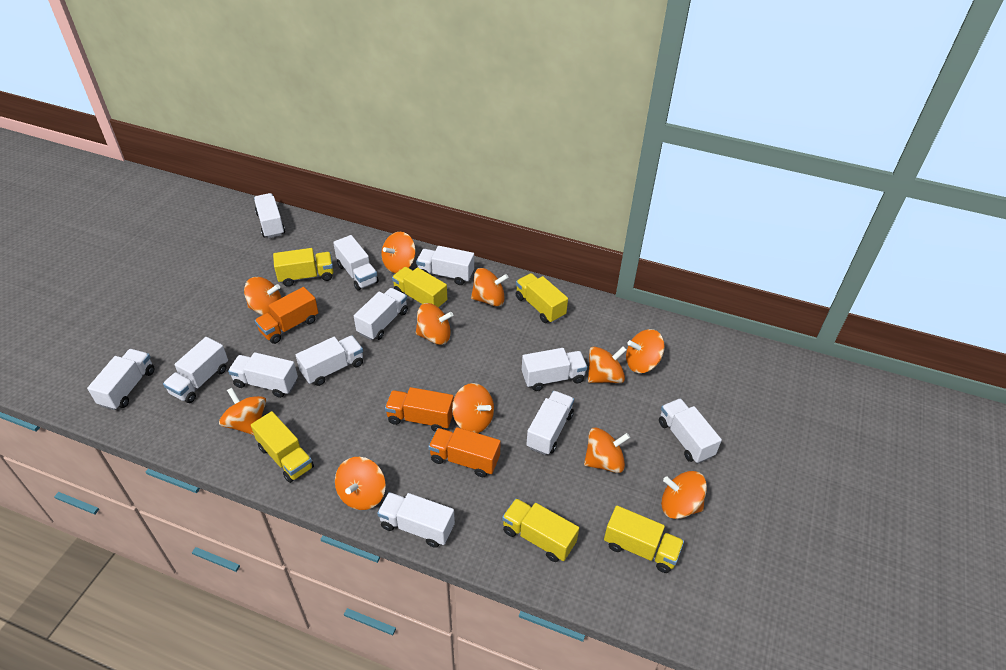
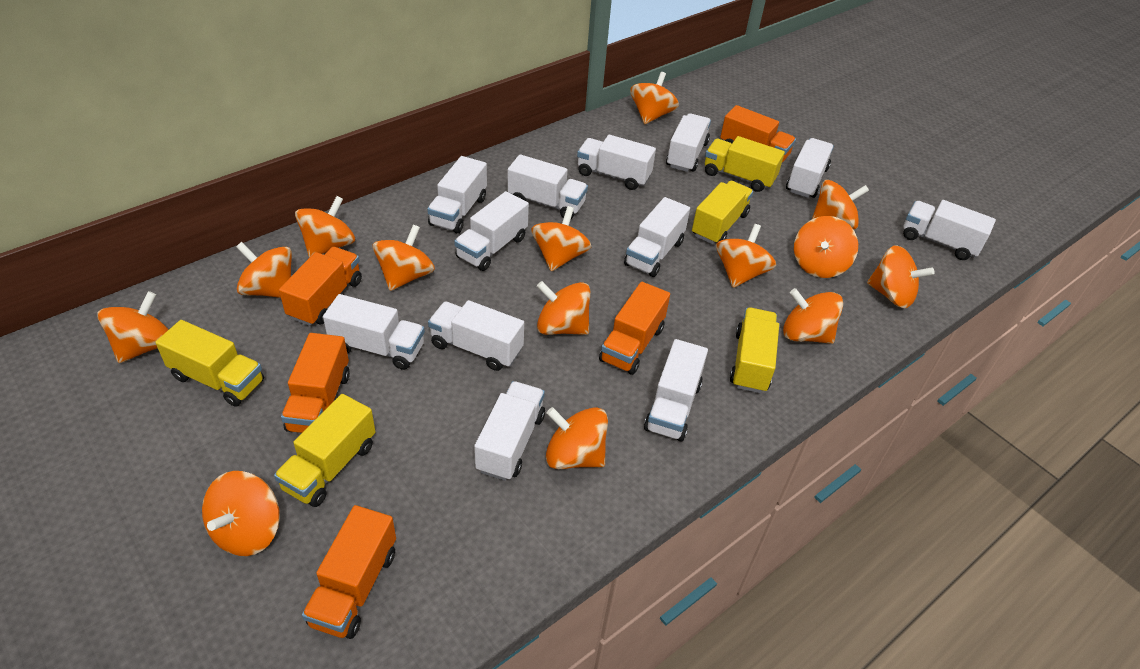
orange spinning top: [219,388,266,435] [244,277,282,315] [335,457,386,510] [382,232,416,273] [416,303,453,345] [452,383,494,433] [471,268,509,307] [584,428,630,473] [588,346,627,383] [626,329,665,373] [661,471,707,519] = 11 -> [97,291,169,363] [202,471,280,556] [236,242,292,298] [295,196,355,258] [373,225,435,291] [531,206,591,271] [537,281,590,335] [546,407,608,469] [630,72,679,124] [716,224,776,288] [783,288,843,344] [794,216,858,278] [812,180,869,230] [867,245,934,308] = 14
orange truck: [255,287,319,344] [385,387,454,432] [428,427,501,477] = 3 -> [279,247,362,326] [281,333,350,433] [302,505,396,639] [599,282,670,375] [720,105,796,162] = 5
yellow truck: [251,411,314,483] [273,248,334,287] [392,267,447,309] [502,498,579,562] [516,273,568,323] [604,506,684,573] = 6 -> [155,320,264,407] [274,394,376,507] [692,181,753,244] [705,136,785,192] [730,307,779,393] = 5

